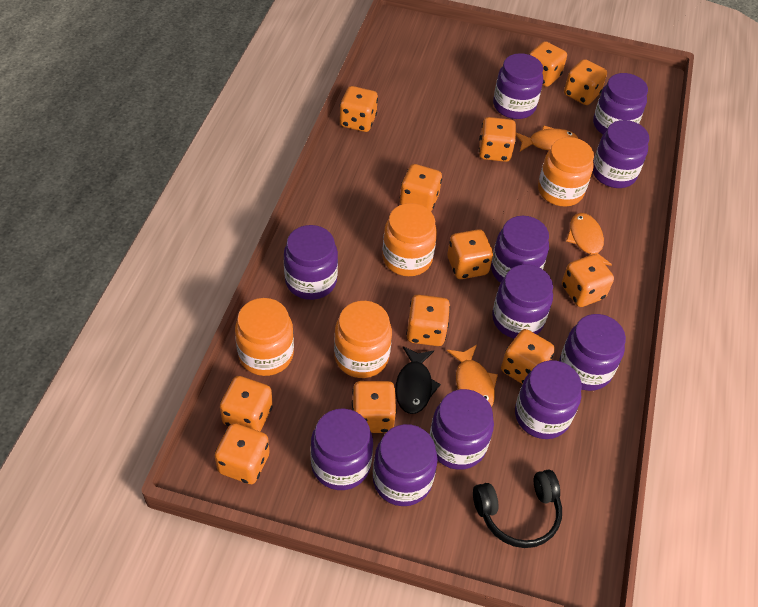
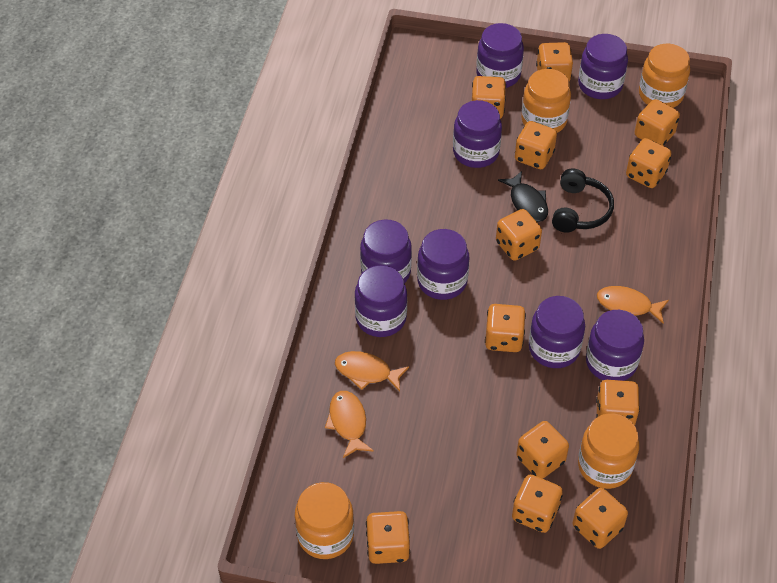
purple jar: [284,225,338,300] [311,408,373,490] [373,424,438,506] [430,389,494,470] [491,216,549,283] [492,264,553,339] [493,53,543,119] [515,360,582,439] [559,314,626,391] [593,73,648,134] [593,120,649,188] = 11 -> [355,265,407,337] [360,219,412,283] [417,229,469,300] [453,100,502,168] [476,23,524,88] [529,296,585,368] [578,34,628,99] [586,310,644,381] = 8

